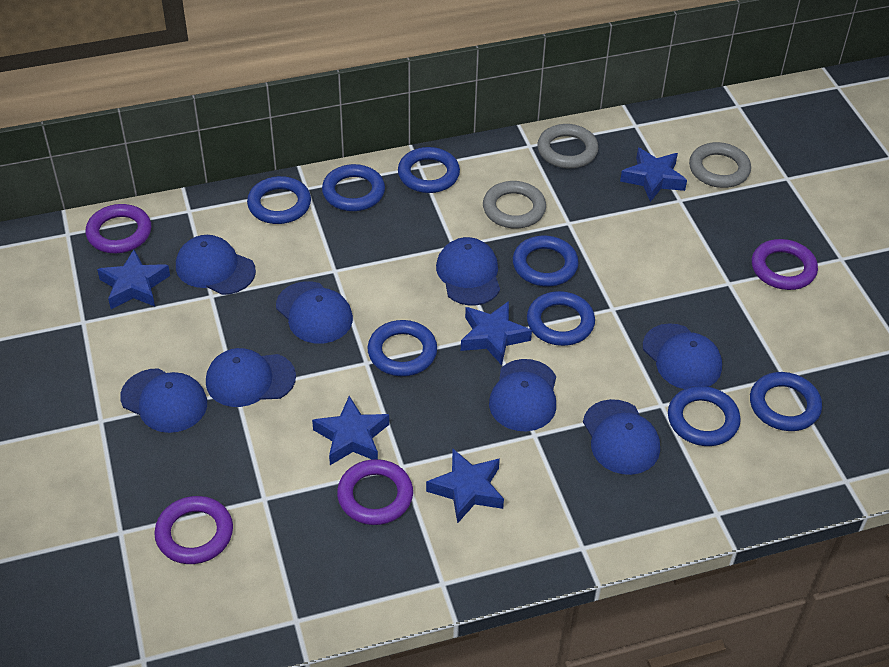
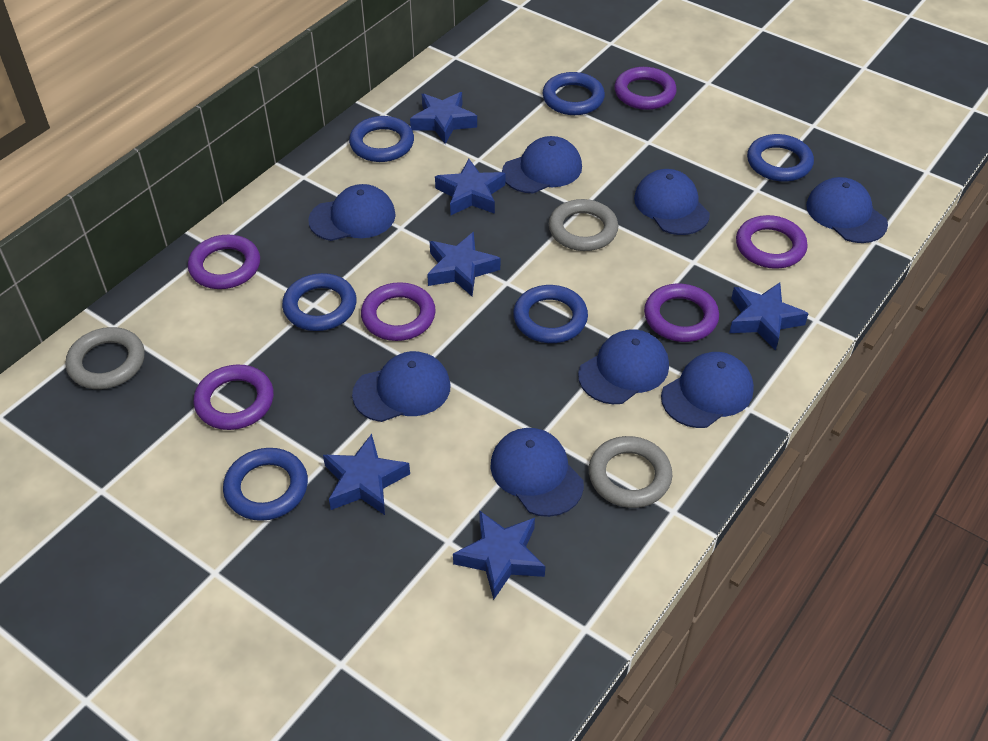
blue ring: [247,176,311,224] [322,164,385,211] [368,320,437,376] [398,147,460,193] [513,236,579,286] [527,291,595,346] [668,386,741,446] [750,372,822,431] = 8 -> [223,448,308,521] [282,273,357,331] [349,116,414,162] [513,285,588,343] [542,72,605,115] [747,134,814,182] = 6
blue star: [97,250,170,309] [312,396,389,465] [426,449,504,524] [461,301,532,365] [620,148,687,202] = 5 -> [323,434,410,515] [410,92,477,144] [427,232,500,296] [435,159,505,215] [453,510,545,600] [729,282,809,350] = 6
purple ring: [86,204,151,253] [154,496,233,564] [337,459,413,525] [752,239,818,290] = 4 -> [188,235,260,289] [193,364,274,430] [361,282,436,341] [614,67,677,110] [644,284,719,342] [736,215,808,269] = 6

